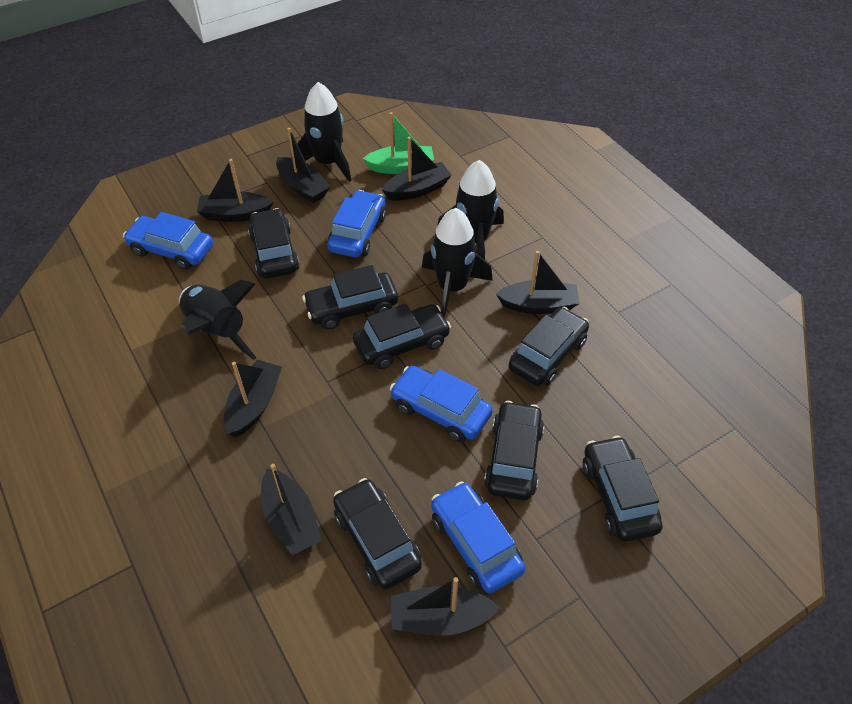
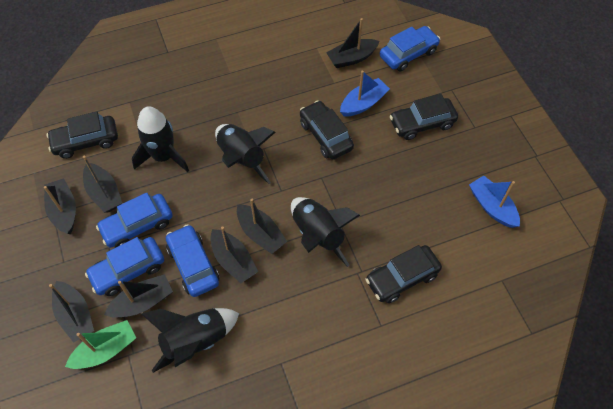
black car: [248,208,300,278] [302,265,398,330] [333,478,422,590] [353,303,451,369] [484,401,544,501] [509,307,589,386] [583,436,663,542] = 7 -> [47,111,118,159] [300,100,354,159] [365,245,442,303] [390,94,458,140] = 4
blue boat: none = 0 -> [340,71,390,117] [469,175,520,228] = 2

